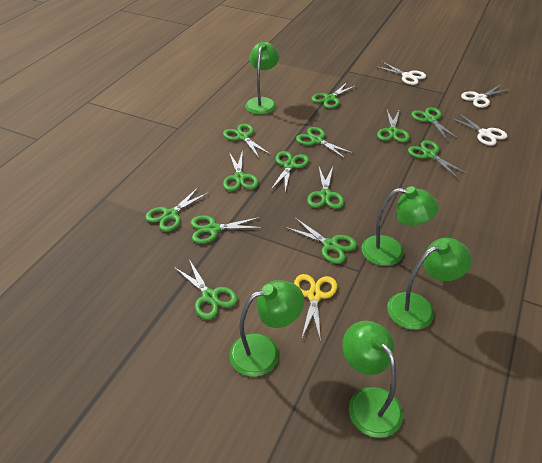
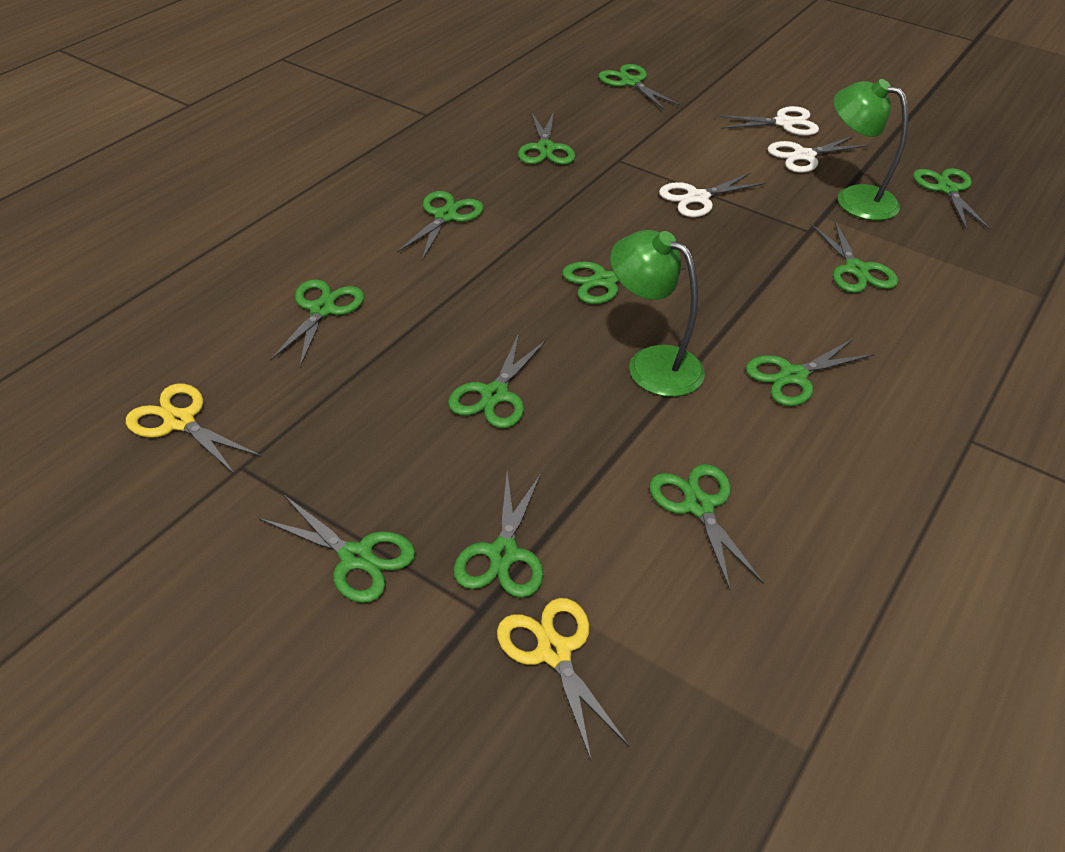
green lamp: [229,280,304,377] [245,42,279,114] [342,321,403,438] [362,186,439,266] [387,238,472,330] = 5 -> [610,230,705,397] [834,79,908,220] = 2
green scissors: [145,188,209,232] [174,259,238,320] [191,215,263,244] [223,124,271,158] [223,150,259,191] [271,151,309,192] [285,218,357,264] [296,127,354,159] [307,167,344,209] [312,82,357,109] [377,109,410,142] [408,140,468,178] [411,107,459,141] = 13 -> [259,494,415,603] [270,279,364,367] [397,191,484,260] [448,333,546,428] [453,472,543,598] [518,111,575,165] [562,262,686,304] [598,64,682,111] [649,464,764,590] [746,339,874,406] [810,221,898,293] [913,168,991,230] = 12
yellow scissors: [294,274,337,342] = 1 -> [126,384,262,475] [497,598,629,760] = 2

